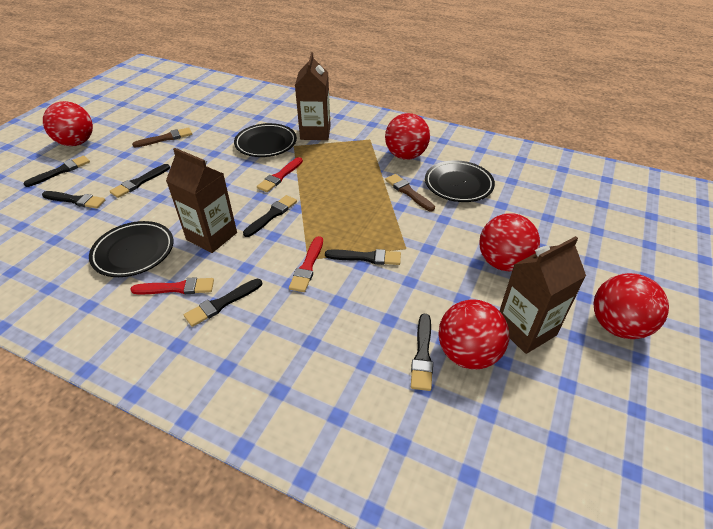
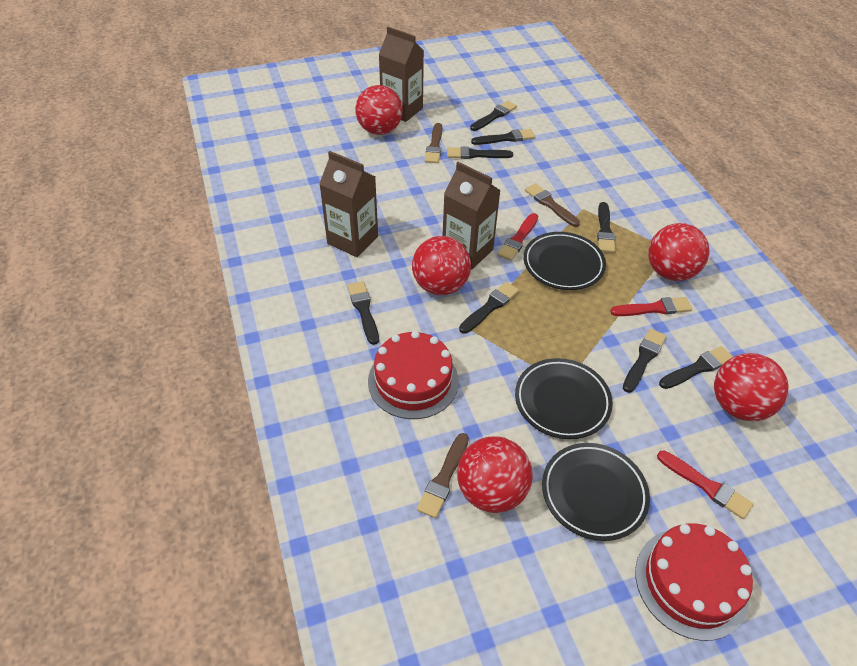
black brush: [23,155,90,187] [42,191,105,209] [110,164,170,198] [184,279,262,327] [243,195,297,237] [325,249,401,265] [411,314,433,391] = 7 -> [347,281,379,345] [447,147,513,159] [459,282,519,334] [470,101,517,131] [471,129,535,145] [597,202,616,253] [623,329,667,393] [659,346,733,389] = 8
brown brush: [132,127,192,148] [385,174,435,211] = 2 -> [417,433,469,518] [425,123,442,163] [525,183,580,227] = 3
red cake: none = 0 -> [368,331,459,419] [635,523,753,641] = 2

